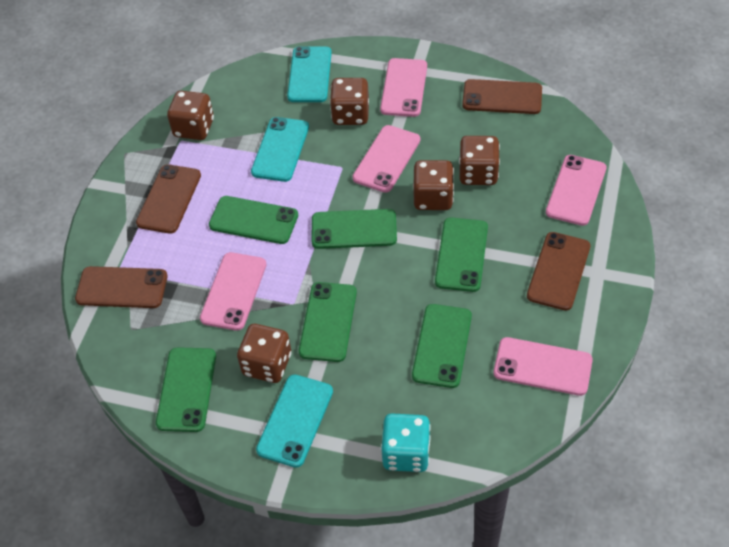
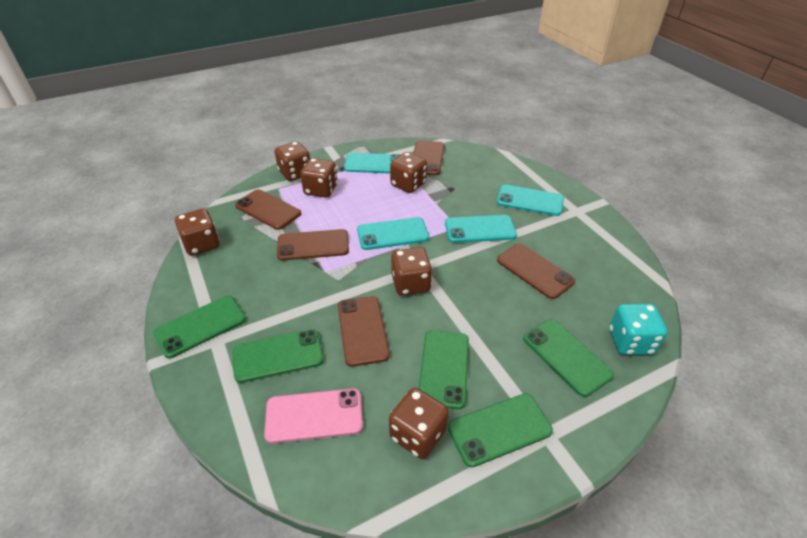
brown dice: [167,91,214,140] [237,324,291,383] [330,78,369,125] [413,160,454,210] [459,136,500,185] = 5 -> [175,209,220,256] [274,141,310,181] [300,158,337,198] [389,388,449,459] [390,152,427,193] [391,247,432,296] = 6
brown phone: [75,266,167,308] [136,164,201,234] [462,79,542,114] [527,232,590,311] = 4 -> [235,189,301,230] [277,229,349,261] [338,296,390,367] [413,140,445,175] [497,243,575,299] = 5
green phone: [156,347,216,432] [209,196,298,244] [299,282,357,362] [311,209,397,249] [412,304,472,388] [435,217,488,292] = 6 -> [153,296,246,359] [233,329,324,383] [419,330,469,409] [448,393,553,467] [523,319,614,397] = 5
pink phone: [200,252,266,331] [352,125,420,193] [380,58,427,117] [493,337,593,396] [546,155,607,226] = 5 -> [264,388,363,444] = 1
turquoise phone: [251,117,309,182] [256,374,333,468] [287,46,332,102] = 3 -> [344,153,401,174] [357,217,429,250] [445,215,517,243] [497,185,564,216] = 4

